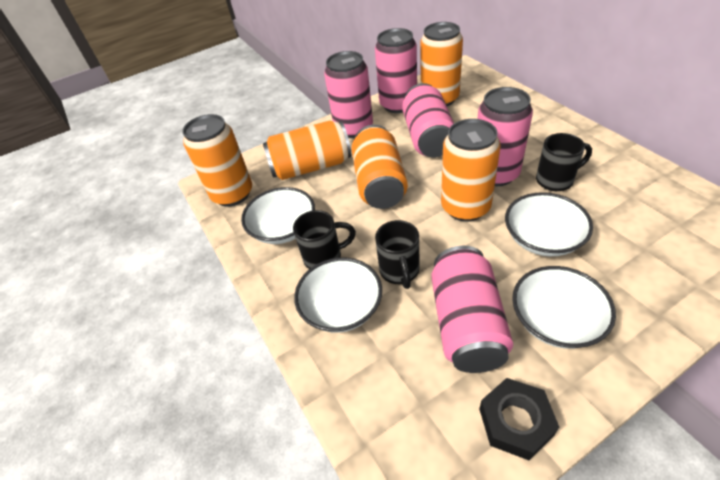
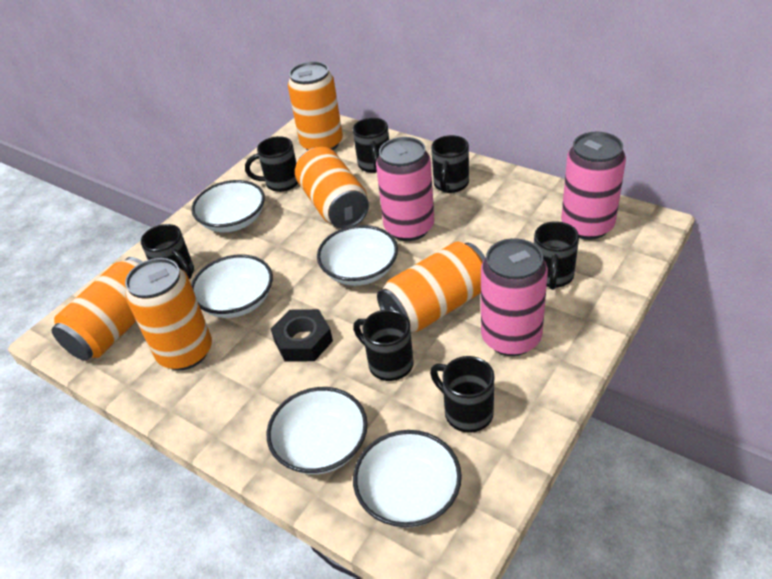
black mug: [293,210,356,269] [375,220,419,289] [536,133,592,191] = 3 -> [141,224,194,279] [245,136,298,192] [353,118,389,173] [353,309,414,381] [430,356,494,433] [431,135,469,193] [534,221,579,290] = 7
pink can: [324,51,373,138] [375,28,417,113] [402,83,454,157] [431,246,513,373] [477,87,533,186] = 5 -> [376,137,434,241] [481,238,548,356] [561,132,626,240] = 3
white bowl: [241,187,315,244] [294,258,382,333] [505,192,593,256] [512,266,616,349] = 4 -> [191,180,265,232] [191,254,273,318] [267,387,368,475] [317,225,398,286] [353,430,462,528] = 5

